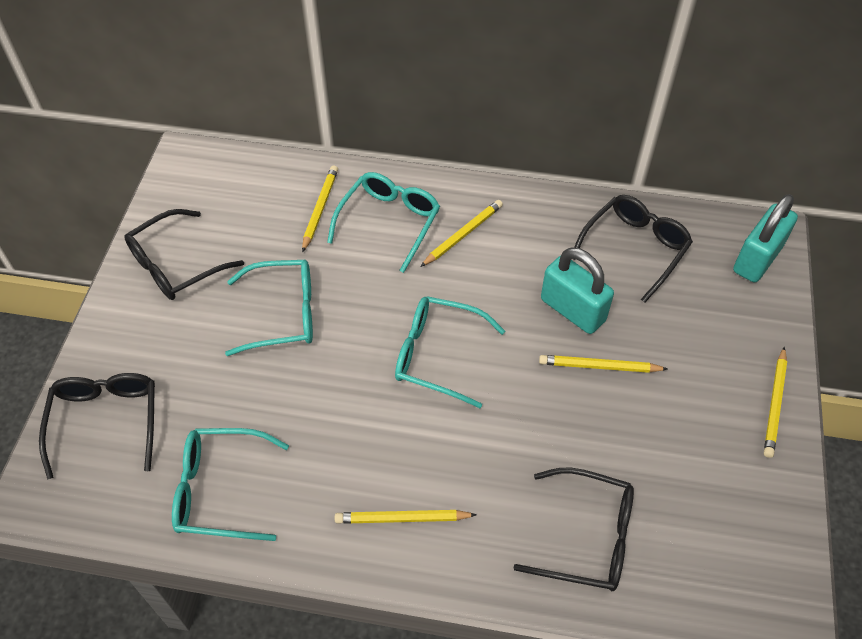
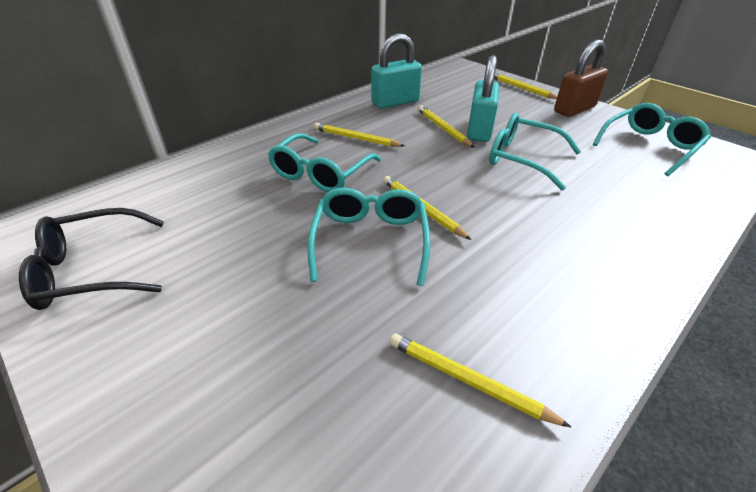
black glasses: [39,373,155,479] [124,209,244,300] [513,468,634,591] [574,195,693,303] = 4 -> [19,208,164,310] = 1
brown padlock: none = 0 -> [554,40,609,117] = 1

